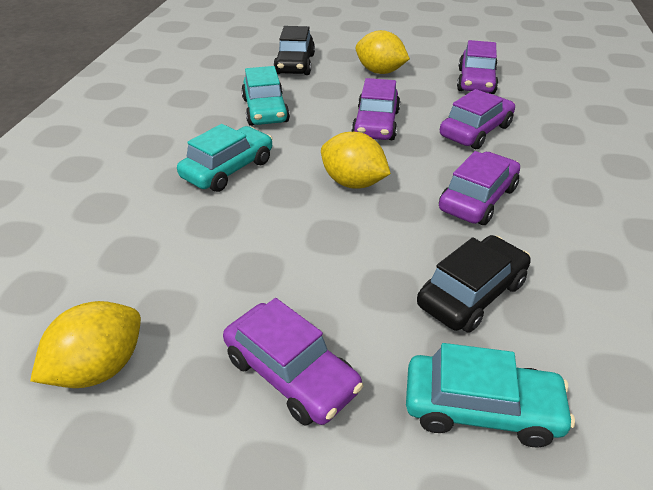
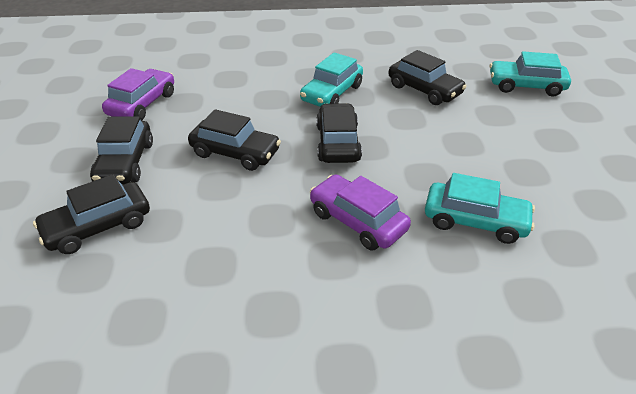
black car: [273,26,315,75] [417,235,531,333] = 2 -> [33,174,150,254] [90,117,153,185] [188,109,281,171] [316,103,362,163] [389,50,467,105] = 5
purple car: [223,298,363,425] [352,78,400,140] [439,151,520,225] [440,89,515,149] [457,40,498,94] = 5 -> [102,68,174,121] [310,174,411,251] = 2
yellow lemon: [30,301,141,388] [321,132,391,189] [356,30,410,74] = 3 -> none = 0

